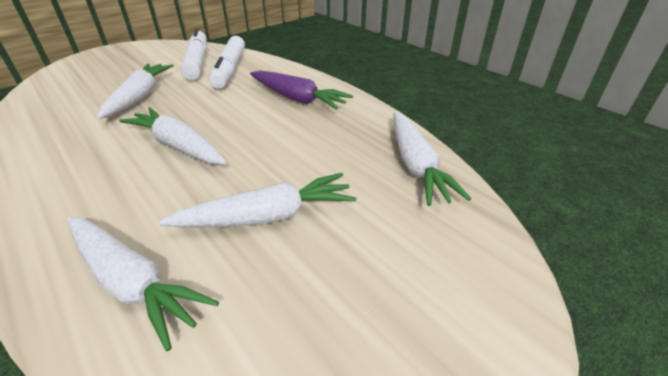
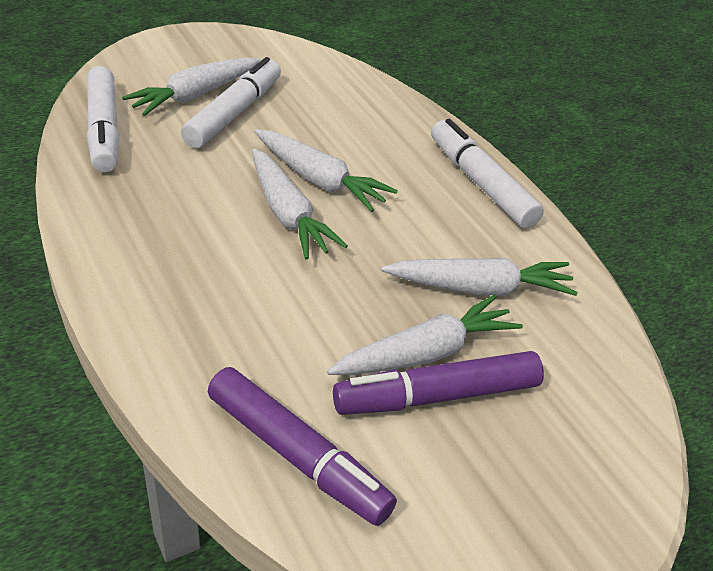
purple carrot: [250,70,353,110] = 1 -> none = 0
purple marker: none = 0 -> [208,367,397,526] [333,351,544,415] = 2
white marker: [181,28,207,80] [209,36,245,89] = 2 -> [87,66,119,173] [181,57,281,148] [431,119,544,229] = 3

